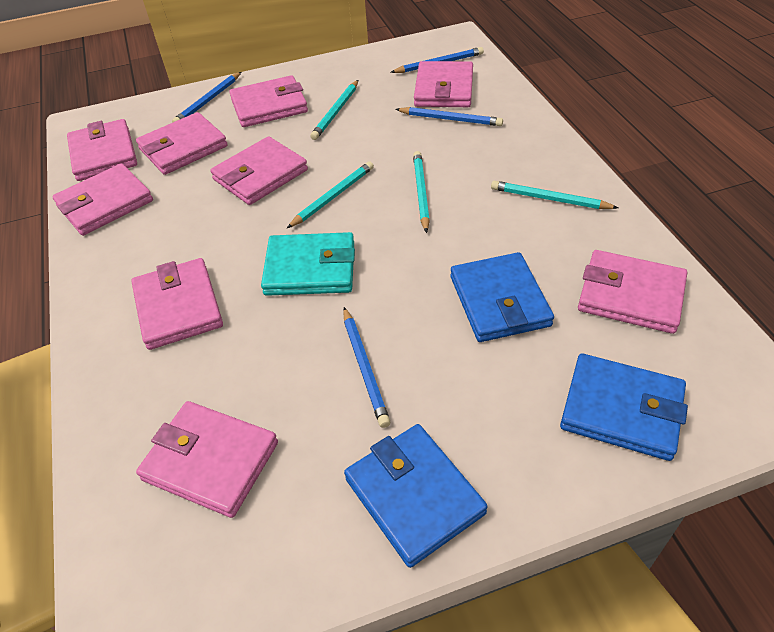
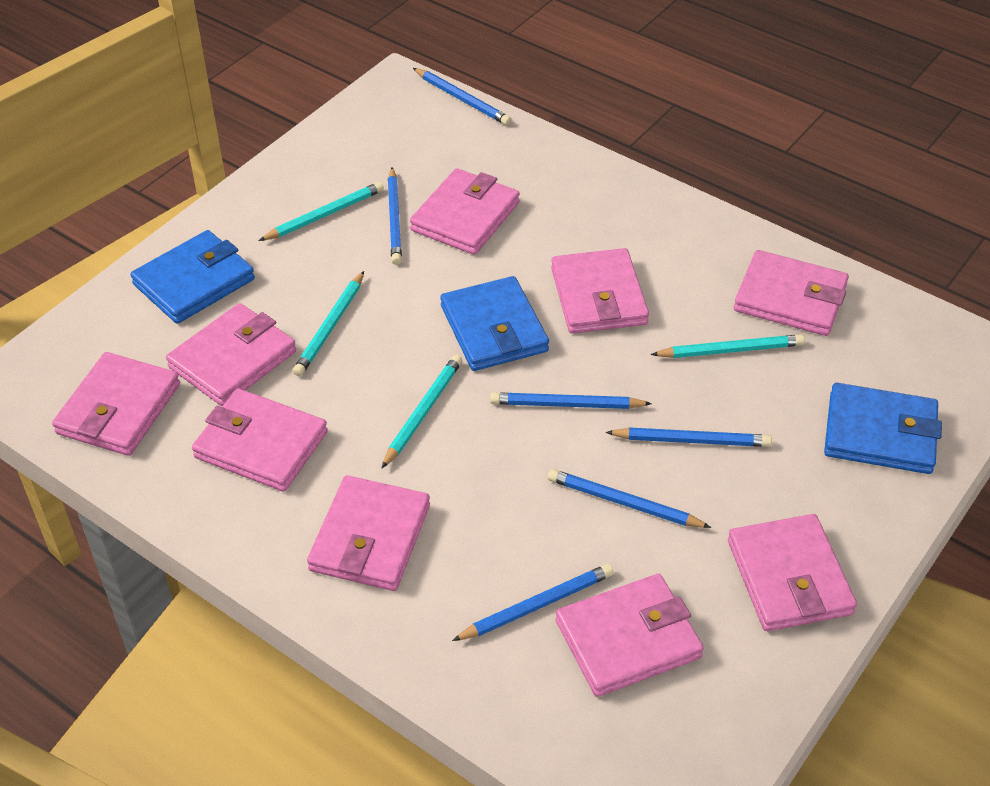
blue pencil: [172,72,241,123] [343,307,390,428] [391,47,484,73] [395,107,503,126] = 4 -> [388,167,402,265] [413,68,511,125] [452,564,614,641] [490,392,652,409] [548,469,711,528] [605,427,772,447] = 6
turquoise wallet: [261,232,355,296] = 1 -> none = 0

